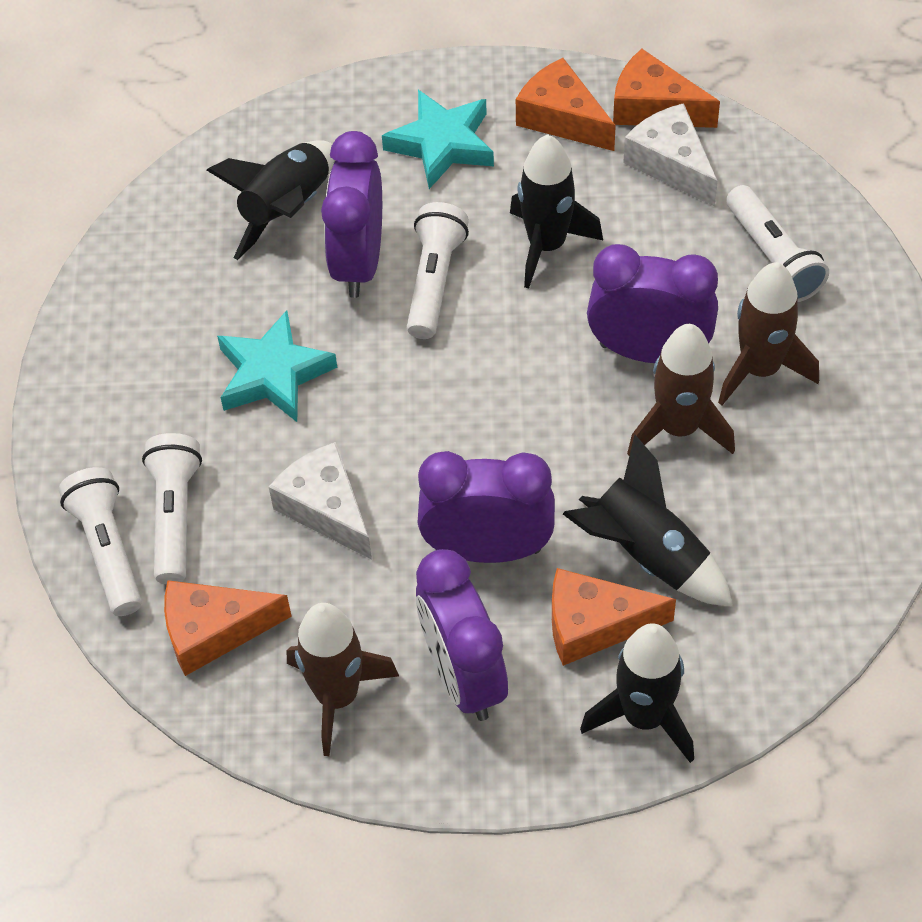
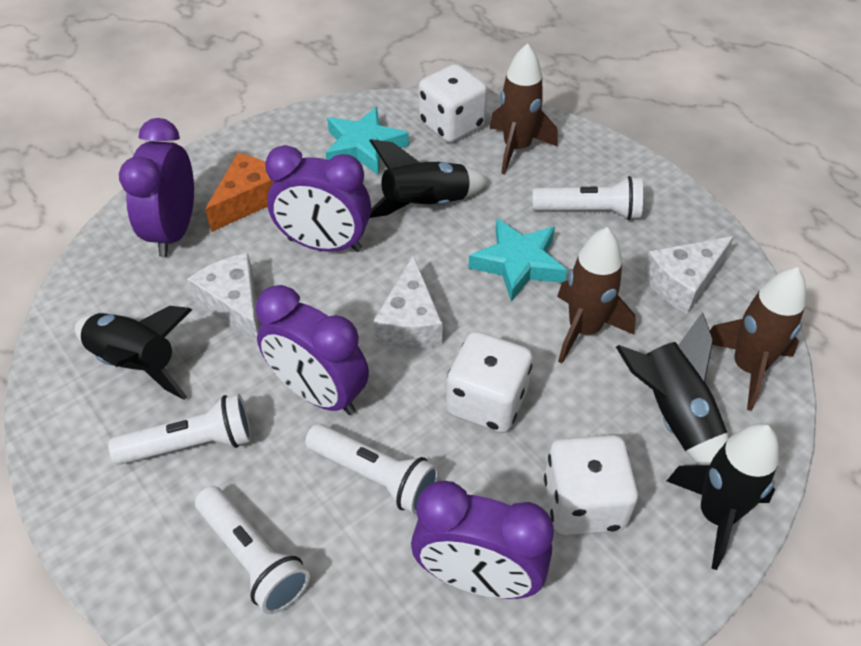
orange cheese: [164,580,292,676] [516,58,616,151] [552,568,676,666] [613,49,720,128] = 4 -> [205,153,274,232] = 1
white cheese: [269,442,372,560] [623,103,718,207] = 2 -> [187,253,259,343] [373,255,442,349] [643,236,734,314] = 3
white dice: none = 0 -> [419,64,487,143] [446,331,533,433] [544,435,638,535] = 3

